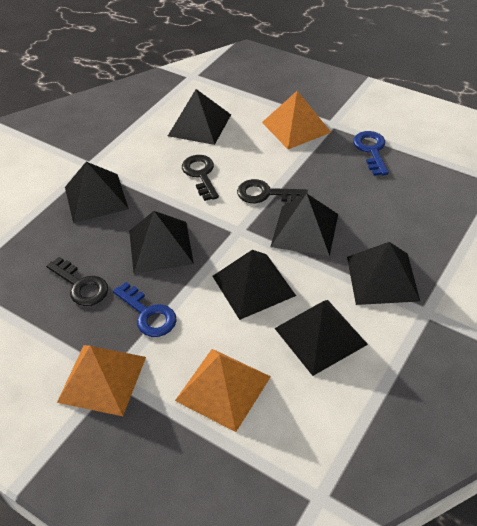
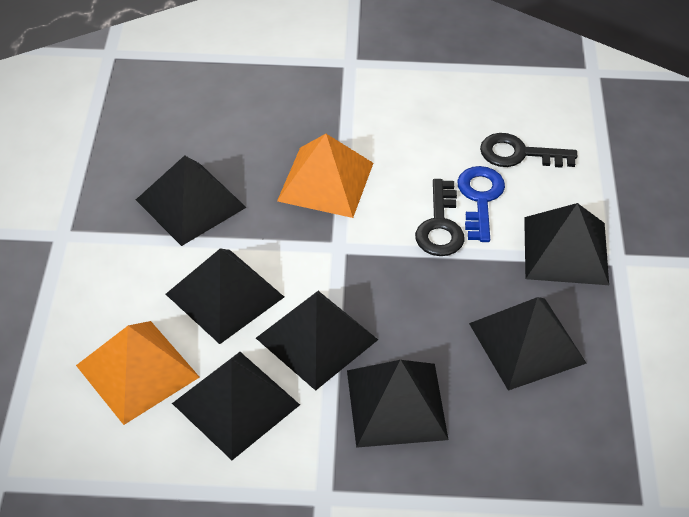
black key: [46,257,108,306] [182,155,219,201] [237,179,308,203] = 3 -> [415,179,465,256] [480,133,577,168] = 2
blue key: [113,282,177,337] [353,131,389,176] = 2 -> [457,166,505,242] = 1
orange pyramid: [57,345,146,416] [175,349,271,432] [262,91,331,149] = 3 -> [76,321,200,425] [277,134,373,218] = 2

